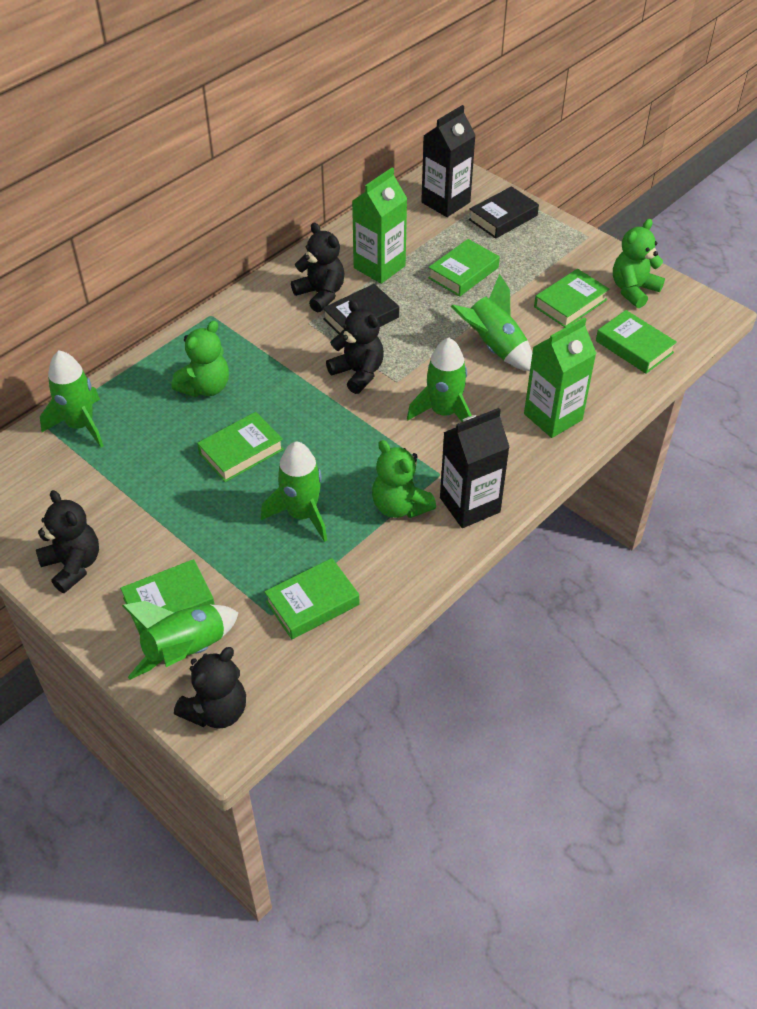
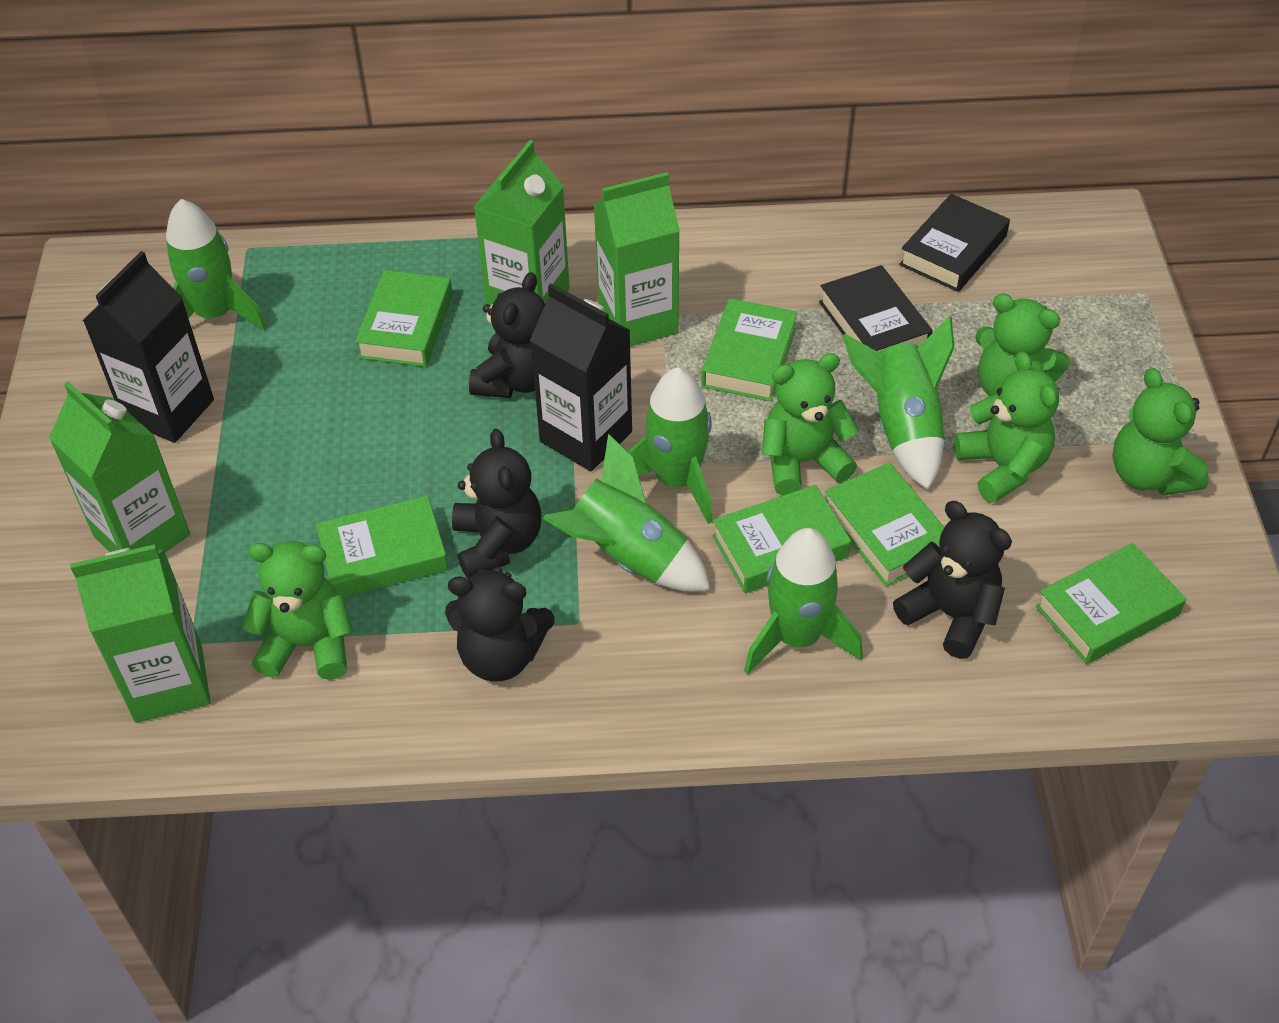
green carton: [352,168,407,284] [524,317,597,438] = 2 -> [49,382,190,552] [70,544,211,723] [474,140,570,306] [594,172,680,346] = 4
green teddy bear: [171,321,229,397] [372,440,436,518] [613,219,665,308] = 3 -> [242,541,353,680] [762,353,859,496] [954,351,1059,503] [975,294,1070,396] [1112,368,1209,496] = 5

